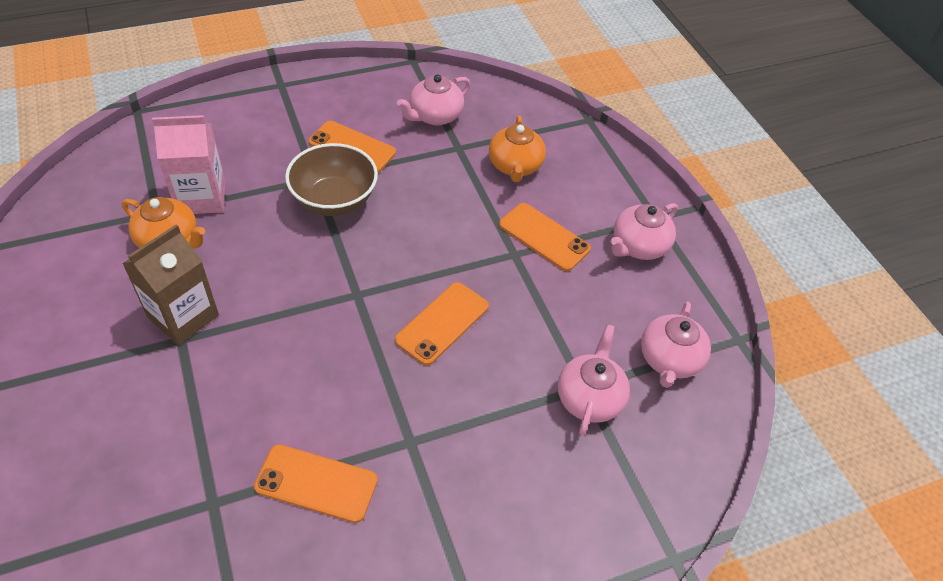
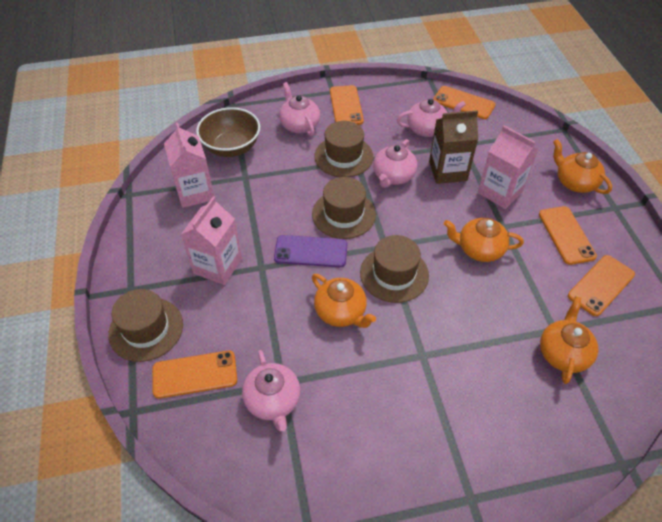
brown hat: none = 0 -> [108,289,183,362] [312,177,376,239] [314,121,373,177] [360,235,429,303] = 4
orange phone: [254,444,378,523] [309,121,396,173] [395,282,489,366] [499,203,591,271] = 4 -> [152,351,237,399] [330,85,364,125] [433,86,495,119] [539,206,597,265] [568,255,635,316] = 5
orange teapot: [122,197,205,248] [489,116,546,182] = 2 -> [312,274,376,328] [444,218,524,262] [540,296,598,384] [553,139,612,194] = 4
pink carton: [152,115,226,214] = 1 -> [164,123,214,208] [181,196,242,285] [478,126,538,209] = 3
purple phone: none = 0 -> [274,235,347,267] = 1

